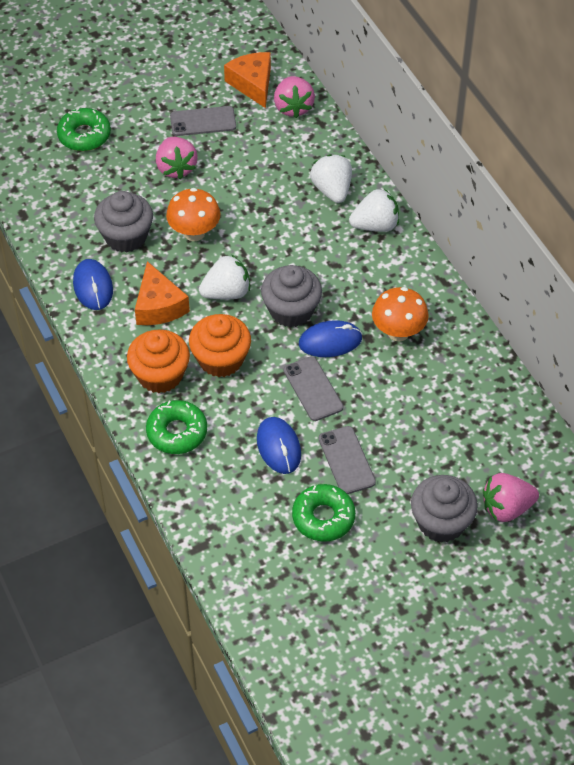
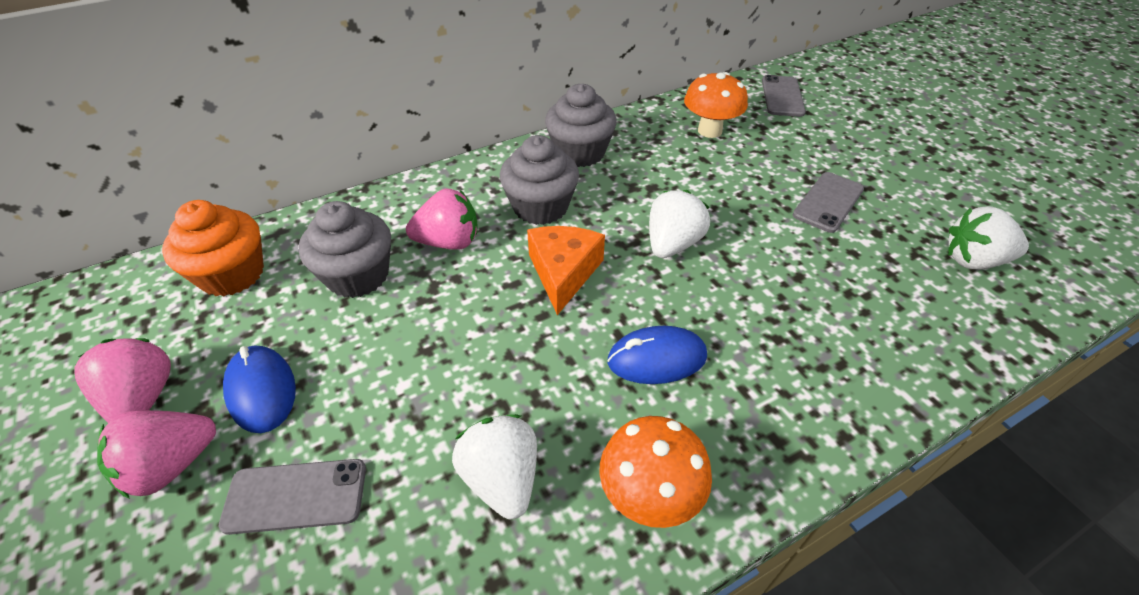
blue mouse: [73,259,113,310] [257,417,301,474] [299,320,362,357] = 3 -> [223,345,296,433] [607,326,707,384] = 2
green donut: [57,107,111,151] [146,400,207,454] [292,484,356,542] = 3 -> none = 0
orange cheese: [135,261,190,325] [224,52,271,108] = 2 -> [527,226,605,315] = 1
orange cupcake: [127,329,190,393] [189,314,251,377] = 2 -> [162,200,264,296] = 1

